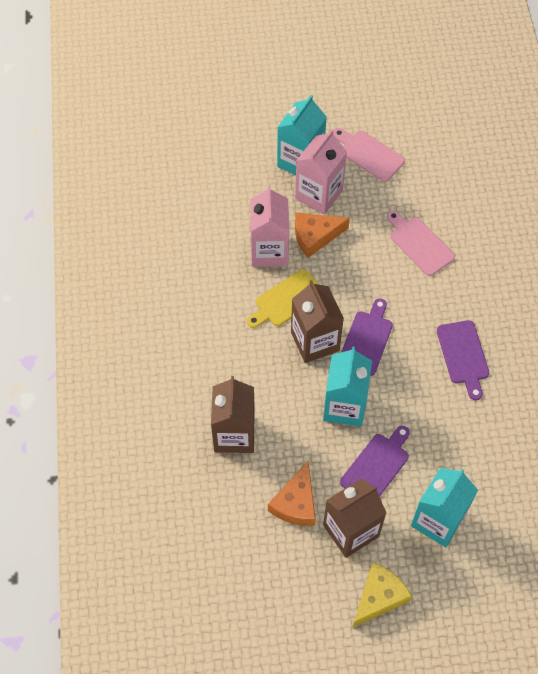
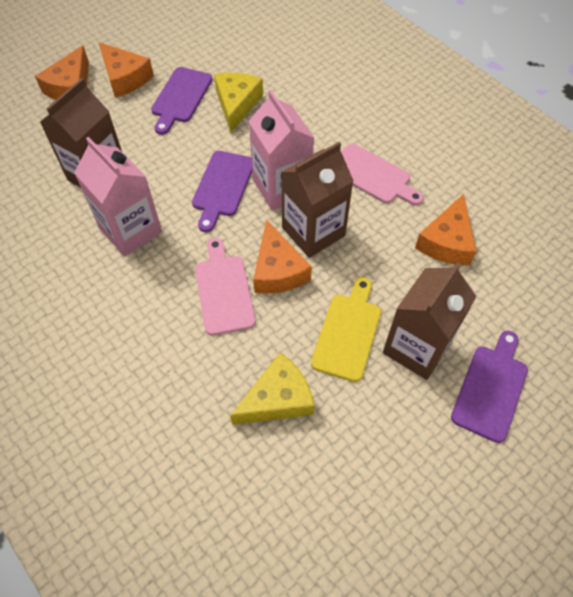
orange cheese: [268,461,316,526] [295,212,350,258] = 2 -> [35,46,89,100] [98,42,154,98] [253,219,312,294] [415,194,477,265] = 4
turquoise carton: [277,95,327,175] [323,346,372,427] [411,468,478,547] = 3 -> none = 0
yellow cheese: [352,562,412,628] = 1 -> [214,73,263,133] [230,353,314,425] = 2

